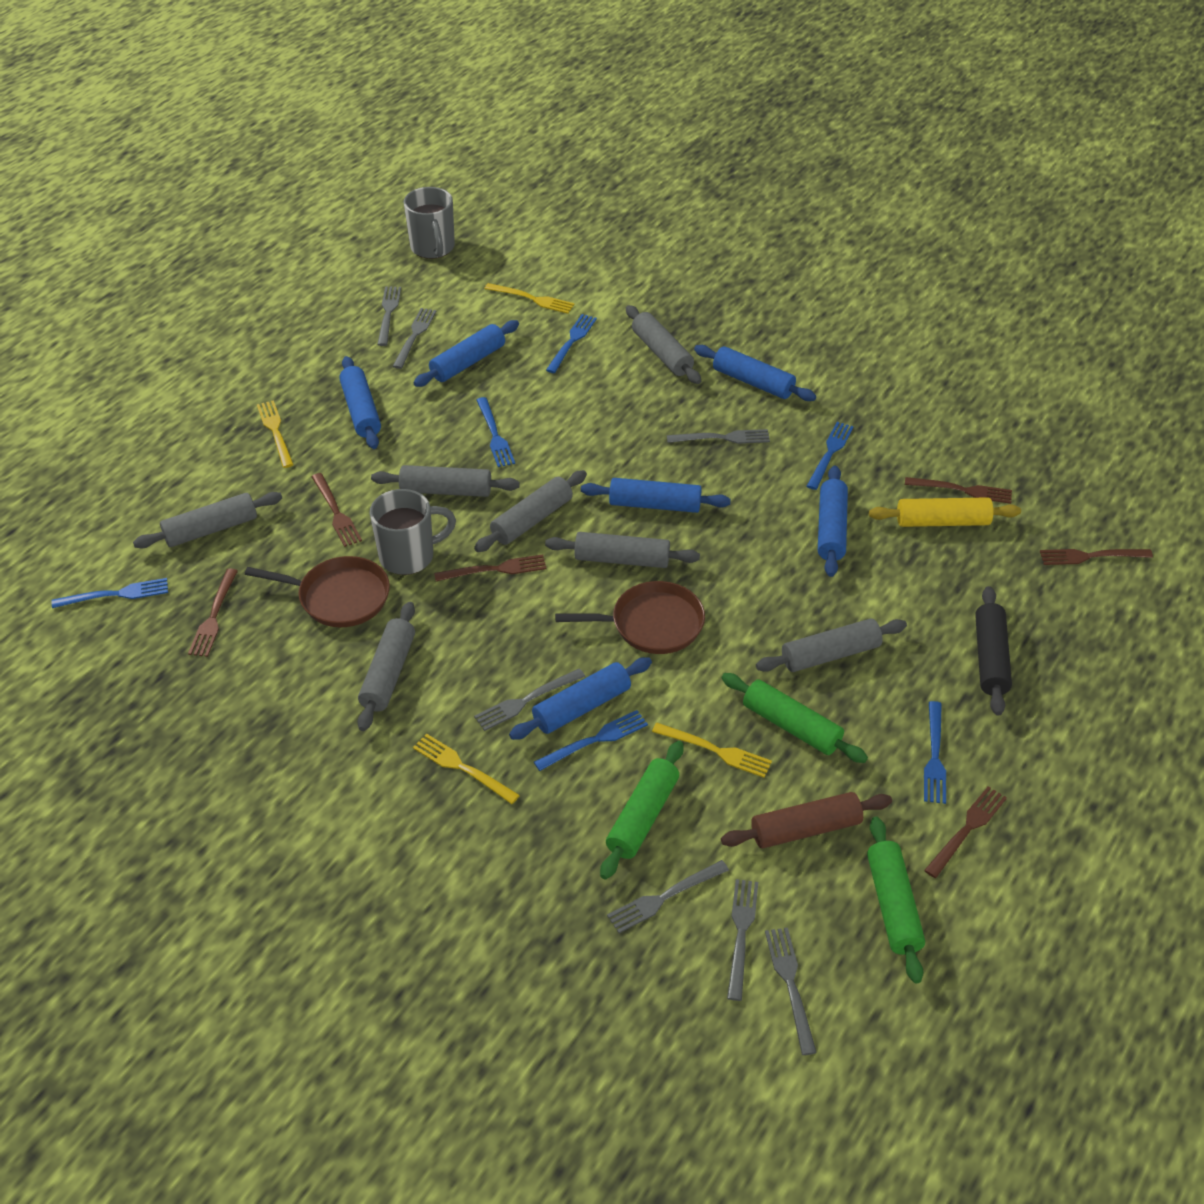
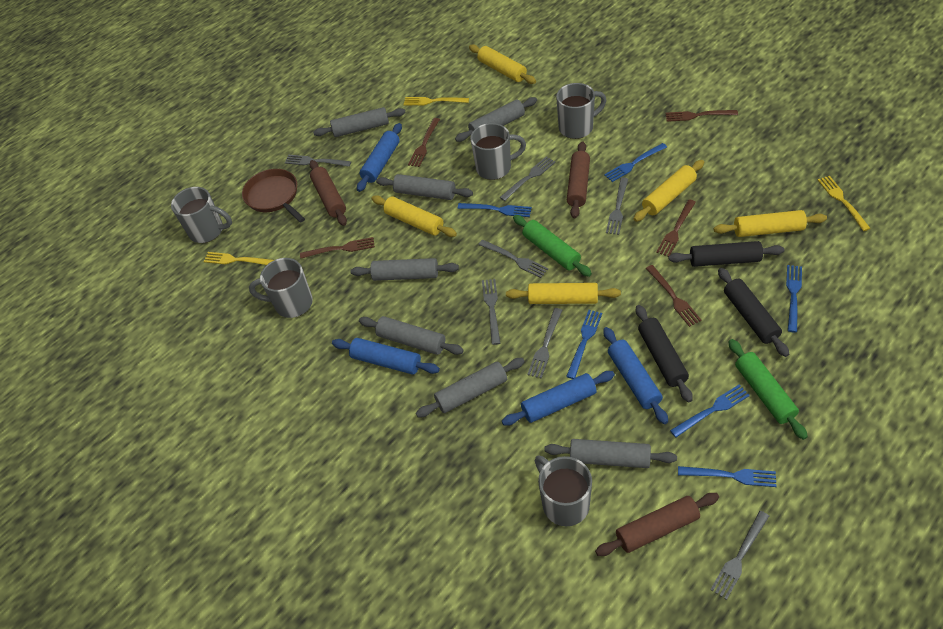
black rolling pin: [975,586,1012,716] = 1 -> [636,305,693,402] [668,241,784,267] [718,268,789,357] = 3
blue rolling pin: [339,356,381,449] [413,320,519,387] [509,657,652,740] [581,478,731,513] [694,345,816,401] [818,465,848,577] = 6 -> [332,338,440,375] [357,123,402,192] [502,371,615,426] [603,327,668,424] = 4
brown fork: [188,568,238,657] [312,473,362,547] [434,554,546,581] [905,477,1012,504] [924,786,1007,878] [1040,549,1153,565] = 6 -> [300,237,375,258] [408,118,440,167] [646,265,702,327] [656,199,696,256] [665,110,738,122] = 5
brown pan: [245,556,390,627] [555,581,705,654] = 2 -> [242,169,305,223] = 1
brown rolling pin: [721,792,892,848] = 1 -> [310,160,347,226] [567,141,590,218] [595,493,719,556] = 3
green rolling pin: [600,741,683,879] [721,673,868,763] [867,817,925,983] = 3 -> [513,215,592,277] [728,339,808,440] = 2
grey mug: [370,489,456,575] [404,187,455,259] = 2 -> [171,187,232,243] [249,258,313,318] [470,123,526,180] [535,456,592,526] [556,83,606,139] = 5
yellow fork: [257,400,294,468] [413,733,520,804] [484,283,575,314] [652,723,772,778] = 4 -> [203,252,274,265] [403,97,469,105] [818,176,871,231] = 3
yellow rolling pin: [869,497,1021,527] = 1 -> [372,195,457,237] [469,44,536,84] [506,283,621,304] [634,160,704,222] [714,210,827,237] = 5

